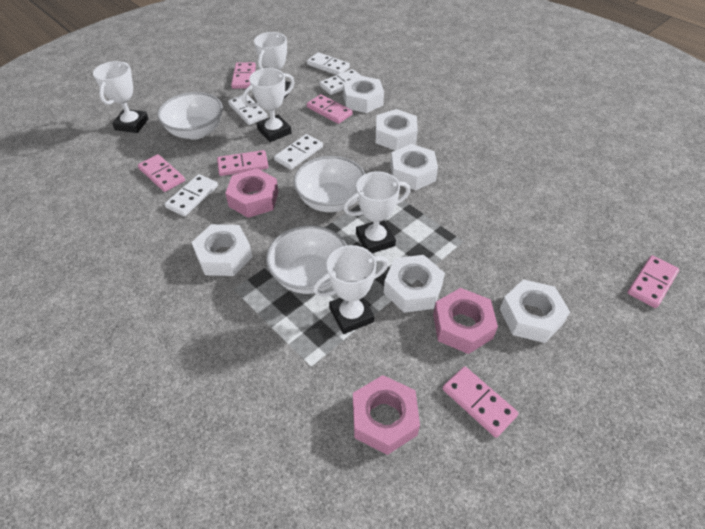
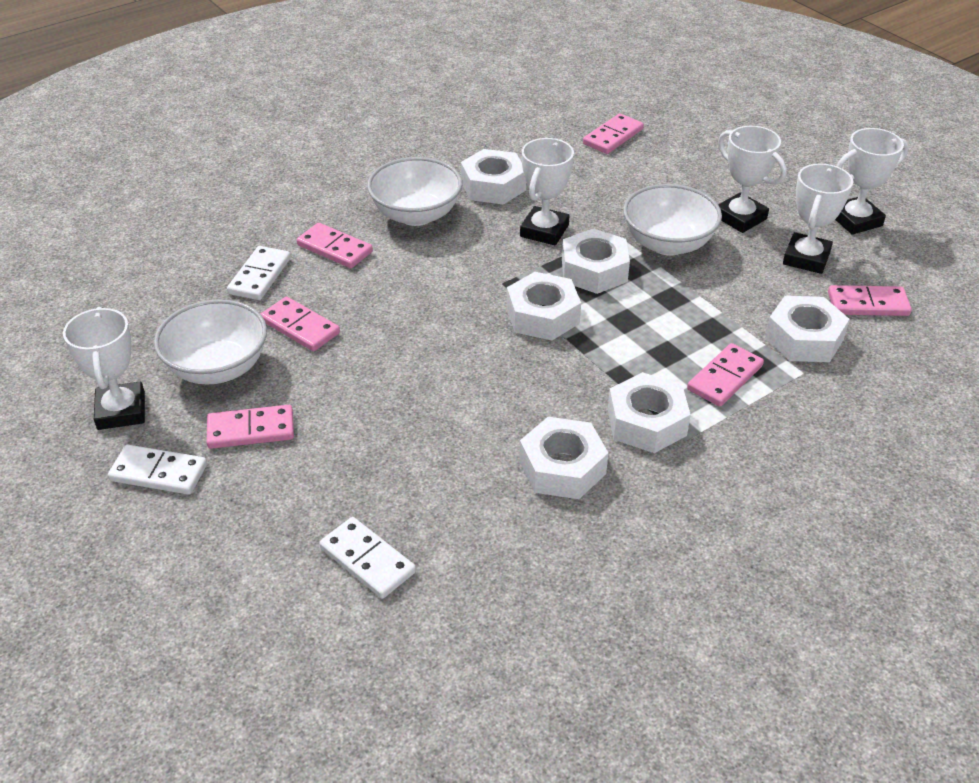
pink nut: [225,169,278,218] [353,375,420,455] [433,288,498,354] = 3 -> none = 0
white domino: [164,174,218,216] [228,94,267,125] [274,134,323,170] [307,52,350,75] [320,69,360,95] = 5 -> [108,445,207,495] [227,246,291,300] [319,517,416,598] = 3

